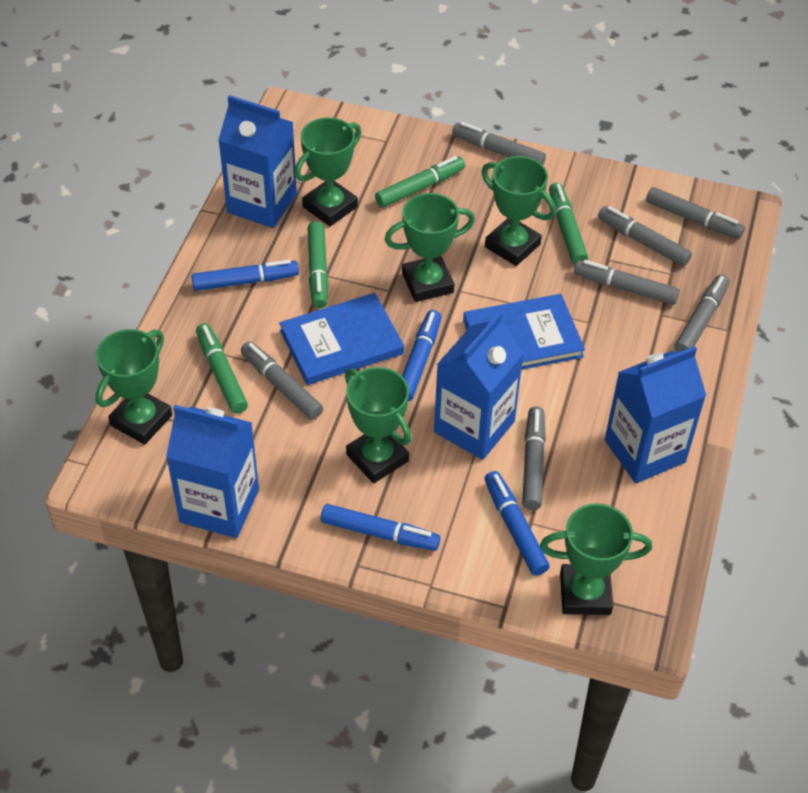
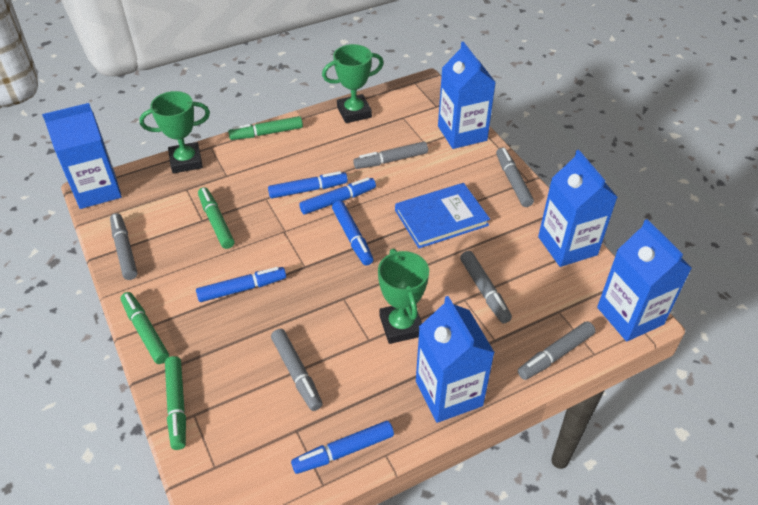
blue book: [279,293,404,385] [463,294,585,370] = 2 -> [395,183,490,248] = 1
blue carton: [166,405,259,538] [218,95,297,228] [434,312,524,460] [605,346,706,483] = 4 -> [42,103,122,209] [416,296,495,423] [438,41,496,149] [538,150,617,267] [597,219,692,341] = 5
blue marker: [191,260,299,291] [321,504,441,551] [402,310,441,401] [485,471,550,576] = 4 -> [196,267,286,302] [268,171,348,198] [291,421,394,474] [299,177,376,215] [332,201,373,265] = 5
green trophy: [96,329,172,445] [294,117,361,226] [345,367,412,483] [385,193,475,302] [481,156,556,266] [540,503,652,615] = 6 -> [139,91,210,173] [322,44,384,123] [378,249,429,344] = 3
grey marker: [241,341,323,420] [452,122,546,165] [522,407,546,510] [574,260,680,305] [598,206,692,266] [646,187,745,239] [674,274,729,352] = 7 -> [110,213,137,280] [271,329,323,411] [353,141,428,169] [460,251,512,323] [496,148,534,207] [518,321,596,380] = 6

